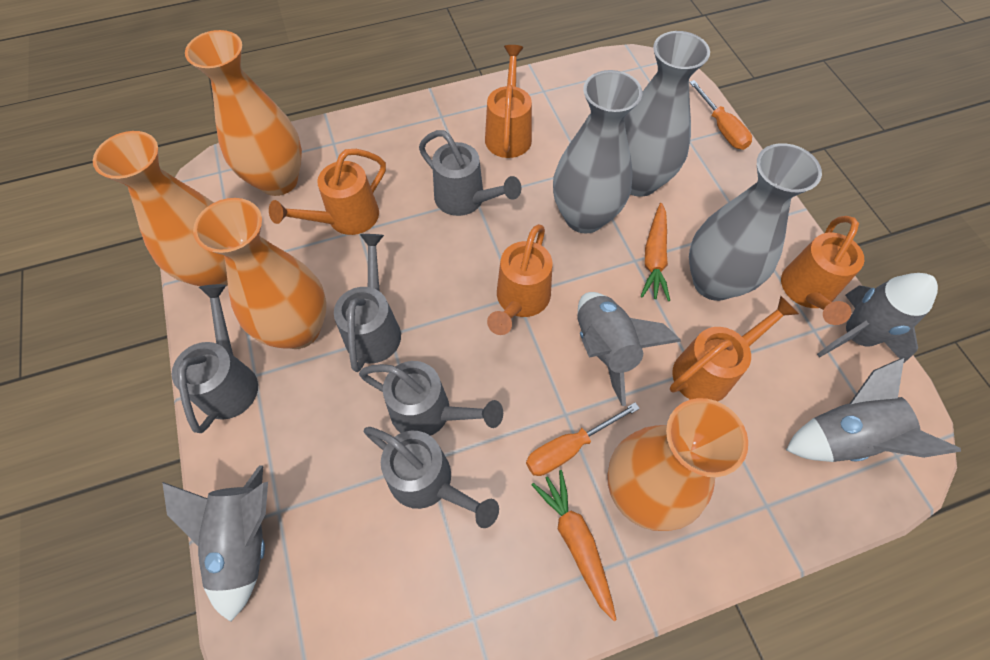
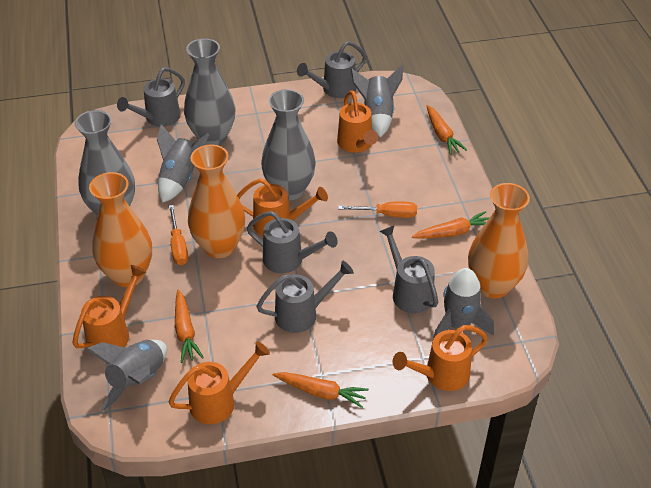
orange carrot: [531,470,617,621] [640,203,670,301] = 2 -> [175,290,204,363] [273,372,369,408] [412,211,490,239] [427,105,467,155] = 4
orange vase: [93,131,228,286] [185,30,302,196] [193,198,327,349] [607,398,748,531] = 4 -> [89,172,152,287] [188,145,245,258] [468,183,530,298] = 3

